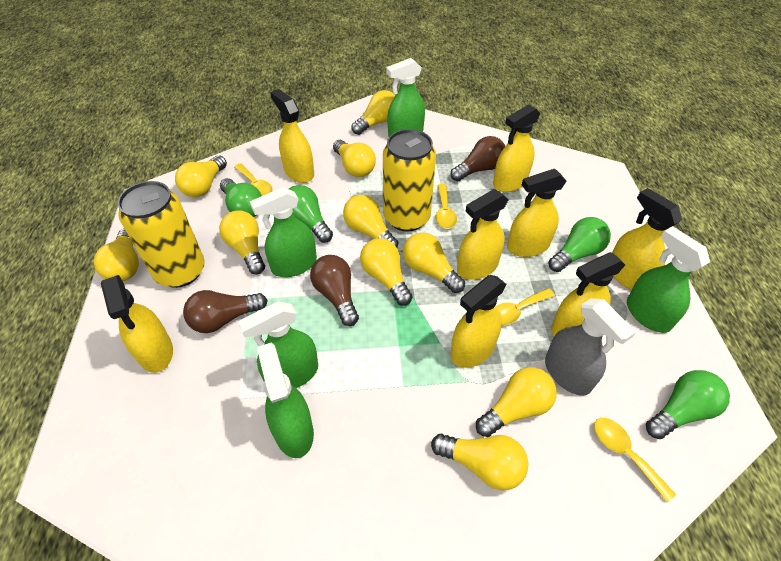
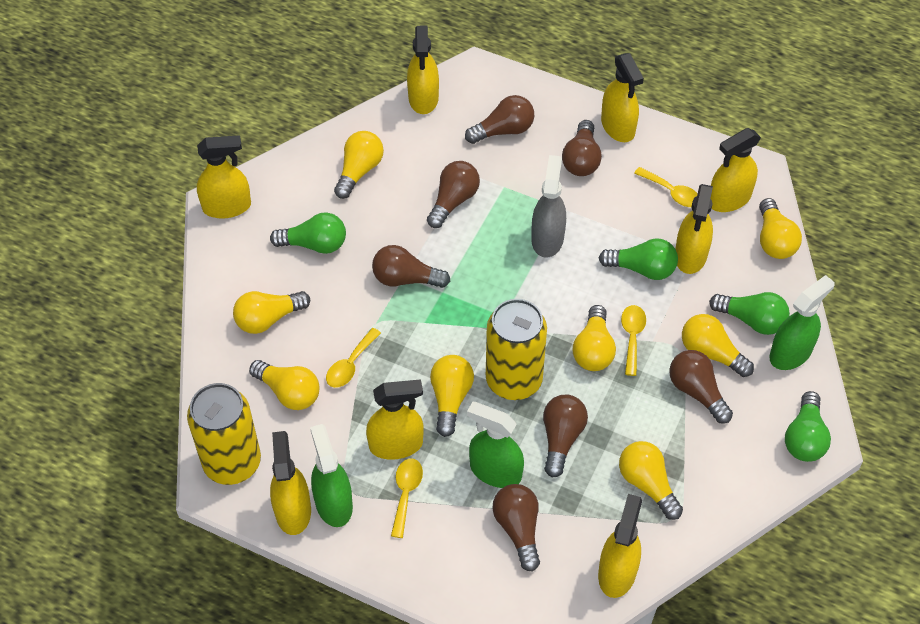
brown light bulb: [183,290,267,333] [310,255,359,326] [451,136,505,181] = 3 -> [372,245,450,288] [427,161,480,228] [465,95,534,144] [492,484,540,572] [543,395,588,478] [562,120,602,176] [670,350,733,424] = 7
green spray bottle: [238,302,318,388] [250,187,317,277] [257,343,314,458] [386,58,425,136] [627,226,710,333] = 5 -> [310,424,353,527] [467,402,524,488] [769,275,835,370] = 3
yellow light bulb: [94,228,139,281] [175,155,227,197] [219,211,265,274] [333,140,376,177] [343,195,398,248] [351,90,396,135] [360,238,412,306] [403,232,465,293] [431,434,528,490] [476,367,557,437] = 10 -> [233,291,310,334] [249,360,319,410] [334,131,384,199] [430,355,474,437] [573,305,616,371] [619,441,683,520] [682,314,754,377] [759,198,802,259] = 8

